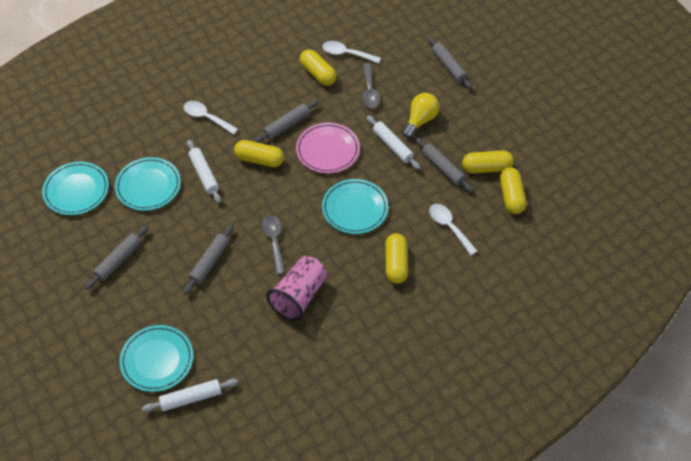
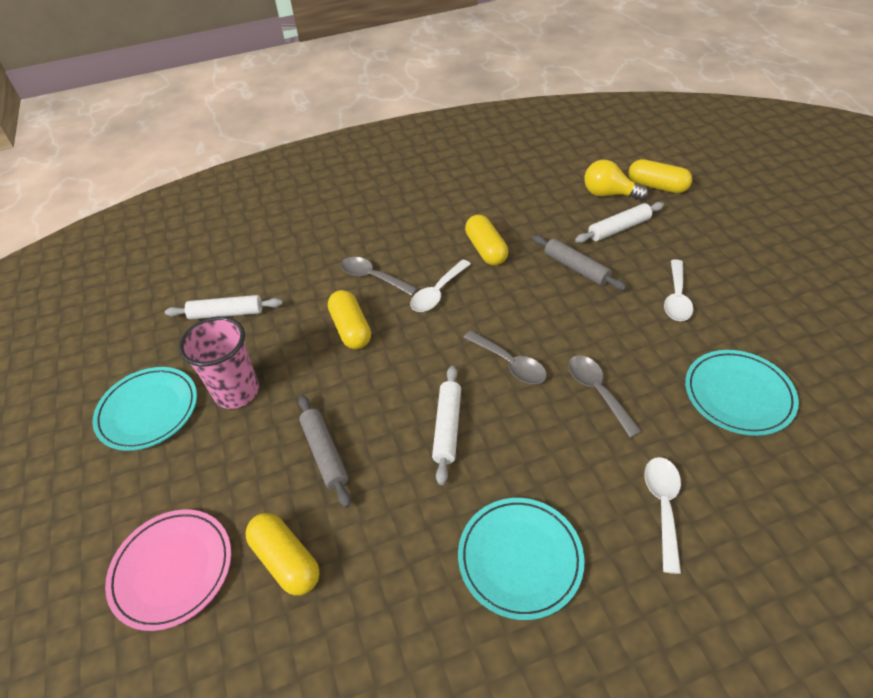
grey rolling pin: [85,225,149,290] [184,225,234,295] [253,100,319,143] [415,137,473,192] [428,36,472,89] = 5 -> [298,395,351,508] [532,235,626,290] = 2
grey spoon: [261,215,286,275] [362,63,380,108] = 2 -> [341,257,418,296] [463,330,547,384] [568,355,642,438] = 3
turquoise plate: [42,161,109,215] [115,157,181,211] [119,325,193,392] [322,179,388,234] = 4 -> [93,367,197,451] [458,498,584,620] [685,350,799,436] = 3
yellow capsule: [234,140,284,167] [300,49,337,86] [385,233,408,284] [462,150,514,173] [500,167,526,214] = 5 -> [245,513,320,595] [328,290,371,349] [465,214,508,266] [628,159,692,193] = 4

